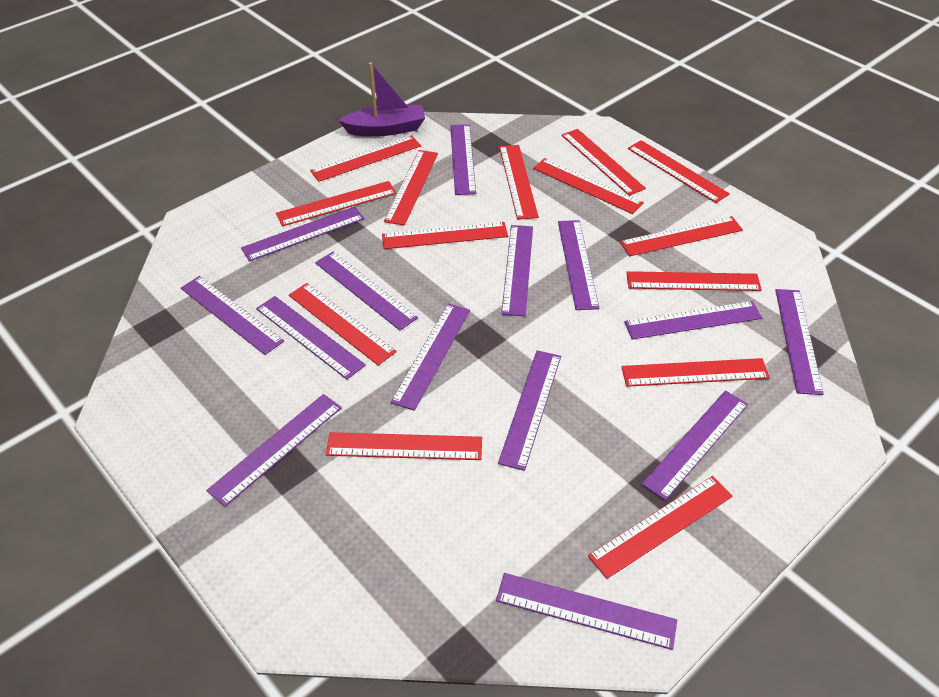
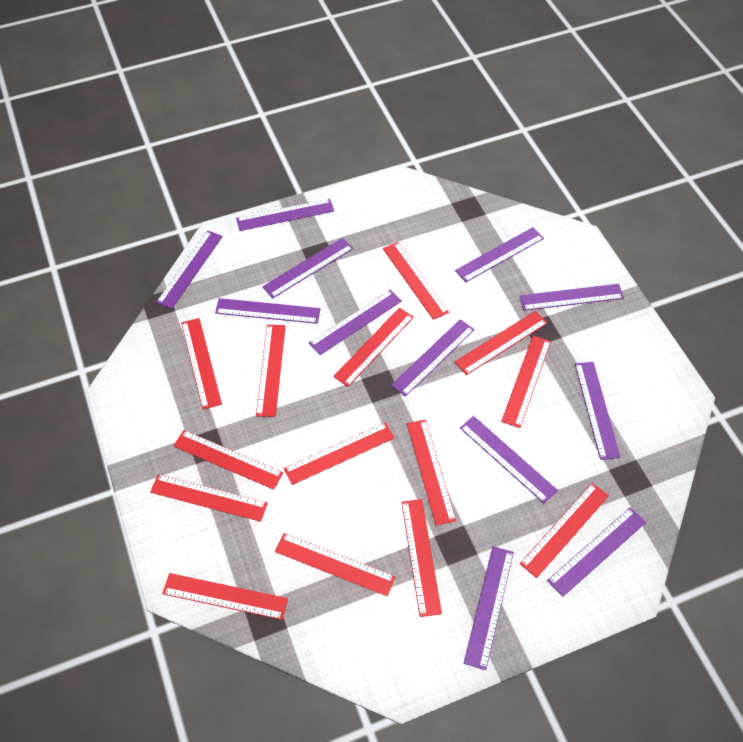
purple boat: [338,62,425,137] = 1 -> none = 0
purple ruler: [181,276,284,355] [206,394,342,507] [241,206,364,262] [256,296,366,379] [315,252,418,330] [391,304,470,411] [450,124,476,195] [496,573,677,650] [498,350,561,471] [501,225,533,316] [558,220,599,310] [624,301,762,340] [642,390,748,501] [775,289,824,395] = 14 -> [156,230,223,309] [215,298,320,324] [236,199,334,231] [262,238,353,298] [309,289,402,355] [391,319,475,397] [455,227,544,282] [460,416,558,503] [464,546,514,670] [520,284,624,311] [547,507,646,597] [575,362,620,460] = 12

